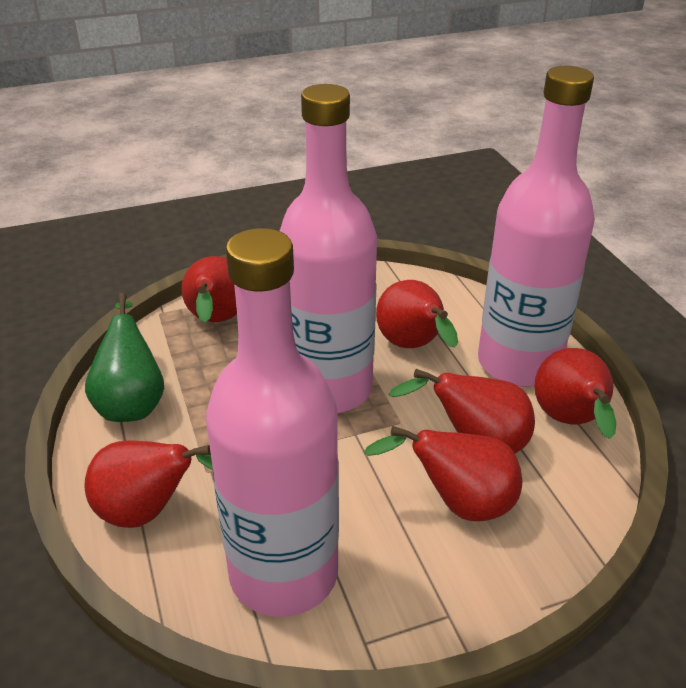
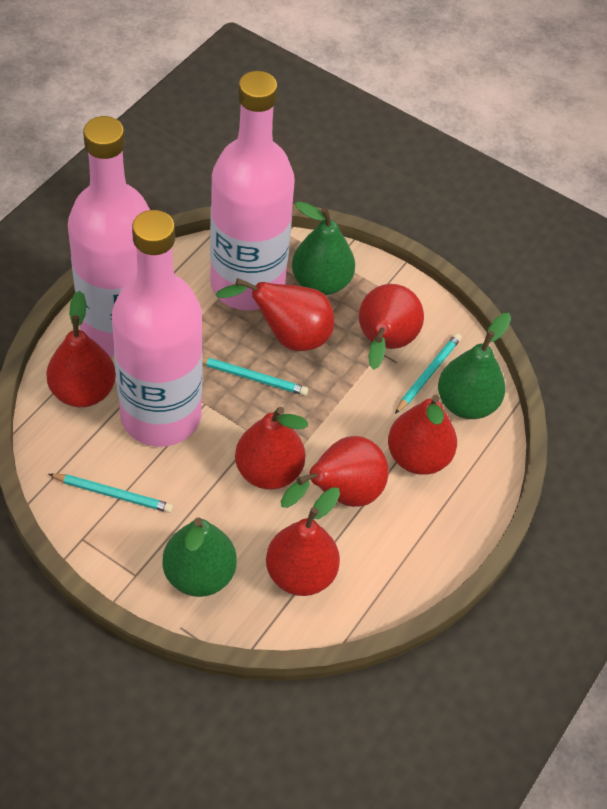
green pear: [85,293,164,422] = 1 -> [162,517,237,597] [292,201,355,295] [438,313,511,419] = 3
red pear: [84,441,213,528] [181,256,237,322] [364,426,522,521] [376,280,458,348] [389,369,535,454] [534,348,616,439] = 6 -> [46,290,116,407] [215,278,335,351] [235,407,308,489] [266,487,340,596] [281,436,389,508] [359,284,424,370] [388,395,457,475] = 7
turquoise pencil: none = 0 -> [49,474,173,513] [203,357,308,396] [395,333,462,414] = 3

